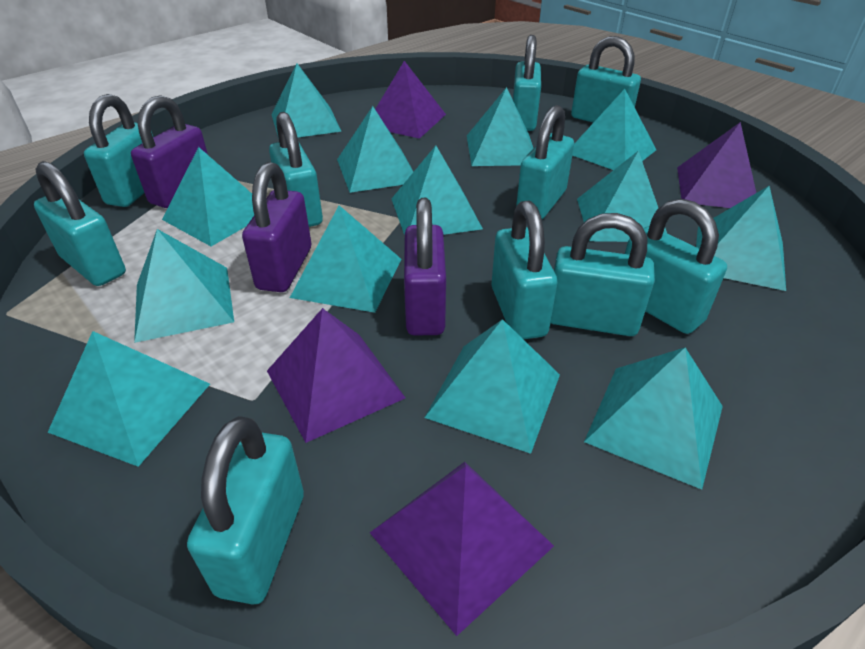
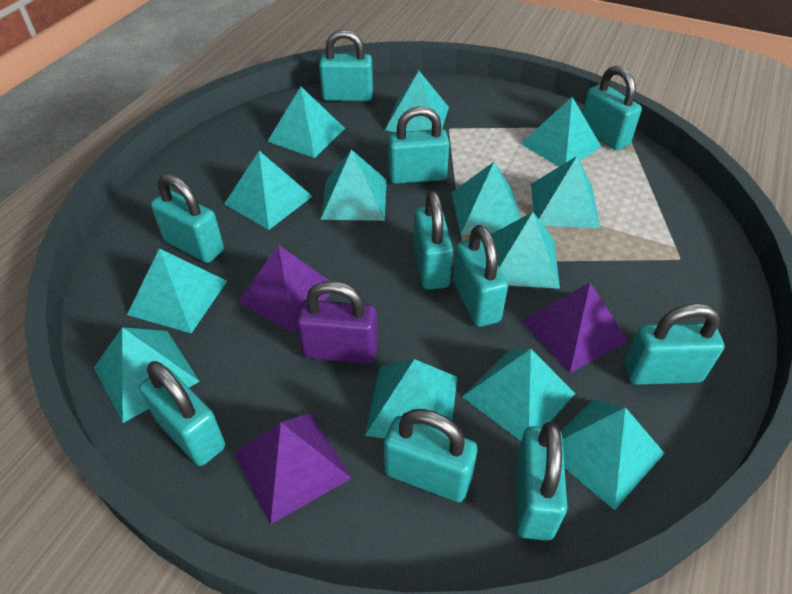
purple padlock: [131,95,208,208] [242,162,311,292] [404,198,446,336] = 3 -> [296,281,378,364] = 1
purple pyramid: [267,308,405,443] [370,462,554,636] [375,61,446,139] [677,122,756,208] = 4 -> [234,413,351,525] [238,245,331,333] [521,283,628,373] = 3

